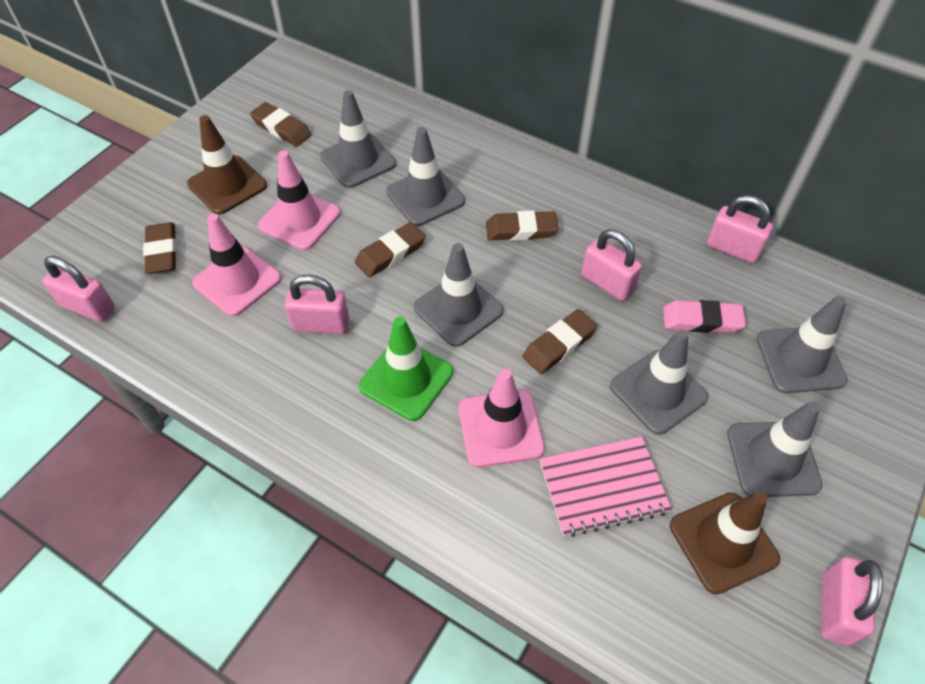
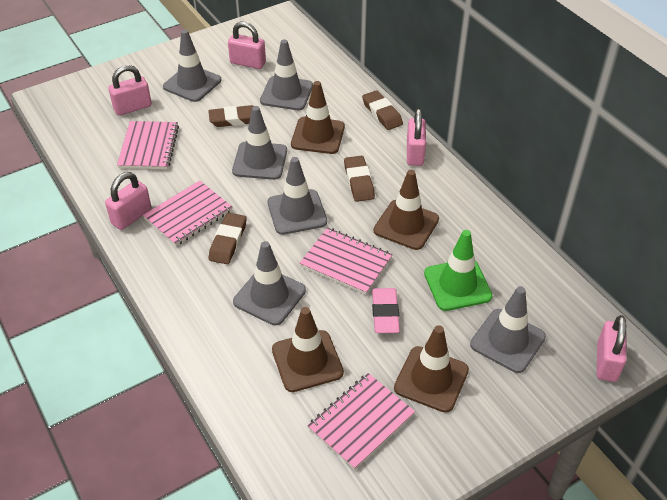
brown eraser: [143,222,177,274] [250,102,312,147] [355,222,426,277] [486,211,559,241] [522,309,597,374] = 5 -> [208,105,253,127] [209,213,247,264] [344,156,375,202] [362,90,403,130] = 4
brown traffic cone: [187,115,267,215] [670,491,780,594] = 2 -> [272,307,344,392] [291,81,345,154] [373,170,439,250] [394,325,469,413] = 4
pink notebook: [540,436,672,537] = 1 -> [117,121,179,169] [143,181,232,246] [300,227,393,295] [307,373,415,470] = 4
pink traffic cone: [192,213,282,316] [258,151,341,250] [459,369,545,468] = 3 -> none = 0

